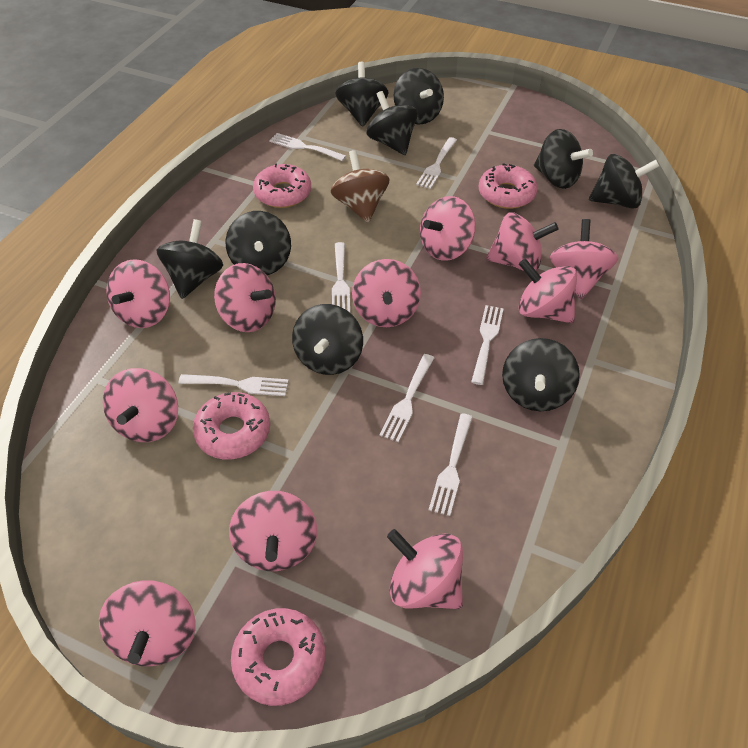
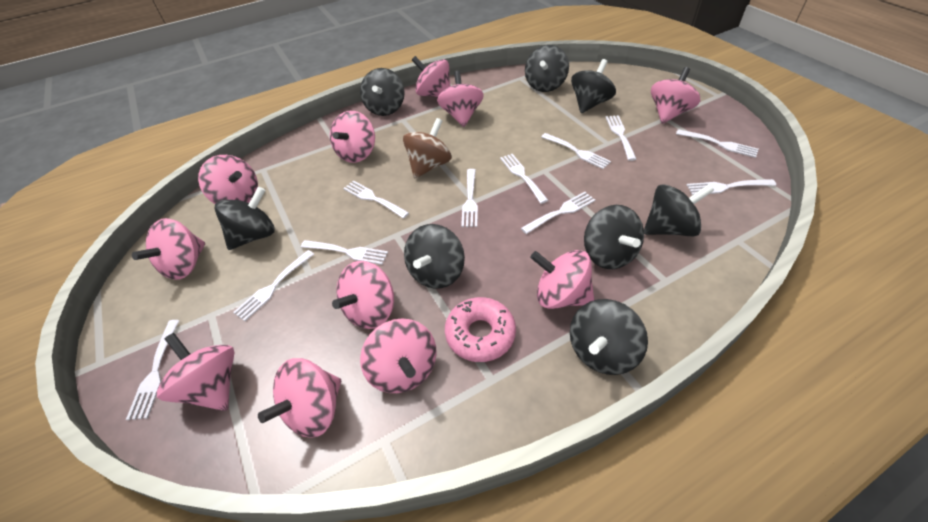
black spinning top: [157,219,223,299] [225,211,291,275] [292,304,363,375] [335,62,389,127] [366,91,418,155] [394,68,444,125] [502,338,580,411] [534,129,593,189] [589,154,659,209] = 9 -> [215,187,275,250] [360,68,405,116] [404,224,465,289] [525,45,569,92] [570,299,648,375] [571,59,616,113] [584,205,644,269] [644,184,714,236] = 8
pink donut: [193,392,270,460] [231,608,325,706] [253,164,311,208] [479,163,538,209] = 4 -> [445,297,516,362] = 1
white fork: [178,374,289,396] [269,133,346,161] [332,242,350,312] [379,354,434,442] [416,137,457,189] [429,413,473,516] [471,305,504,385] = 7 -> [126,320,180,420] [233,250,314,321] [301,240,388,265] [343,181,409,218] [461,169,478,227] [500,154,548,204] [521,192,595,234] [541,133,611,169] [606,115,636,161] [676,129,759,158] [687,179,776,195] = 11

